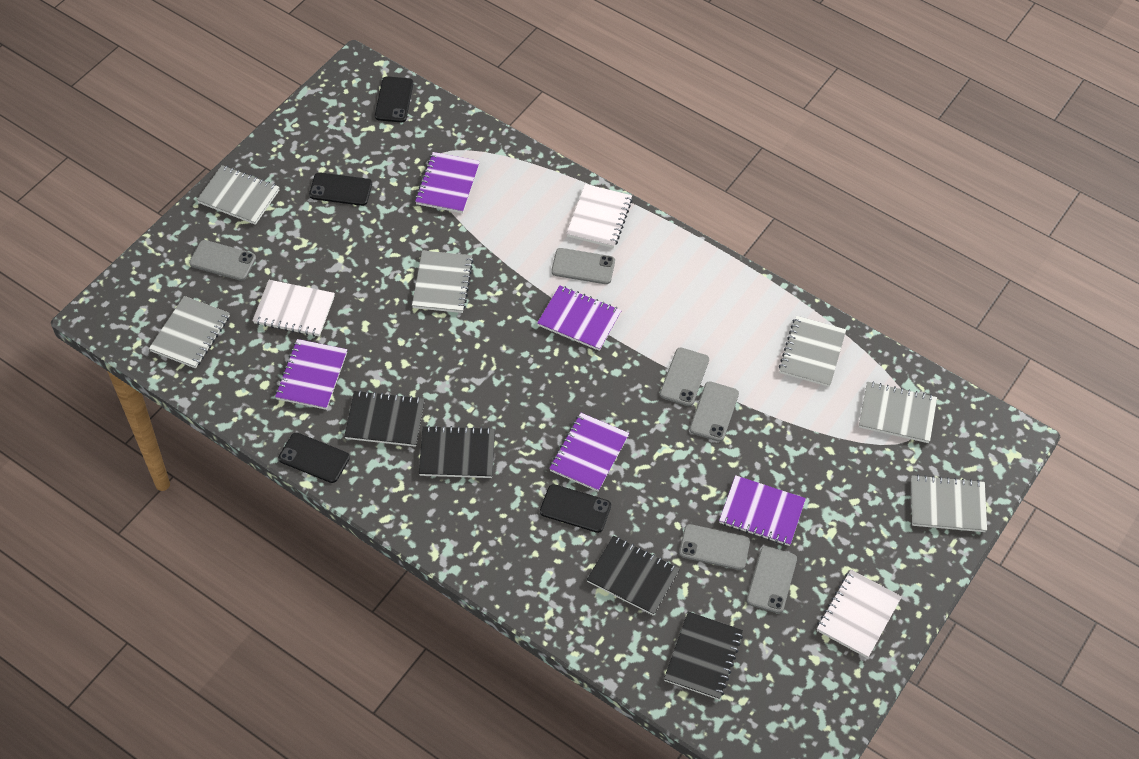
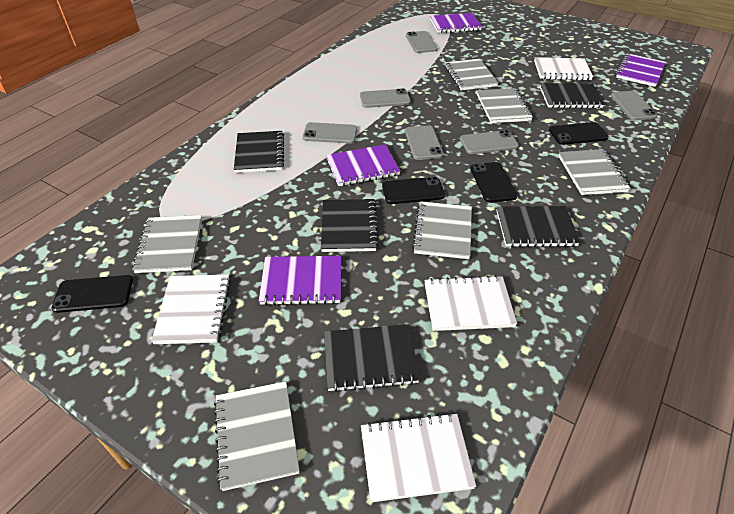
black notebook: [344,390,425,447] [419,425,495,478] [587,535,680,616] [664,611,743,700] = 4 -> [234,131,284,173] [321,199,379,252] [324,324,420,392] [496,206,580,247] [540,83,604,108] = 5
purple notebook: [275,339,347,410] [415,152,480,213] [537,285,622,351] [549,413,629,492] [719,475,806,546] = 5 -> [259,256,341,306] [326,145,400,186] [430,13,482,33] [616,53,666,87] = 4
white notebook: [252,280,335,337] [566,184,632,248] [817,570,902,658] = 3 -> [151,274,231,344] [361,413,476,502] [424,275,517,331] [534,57,593,80] = 4

